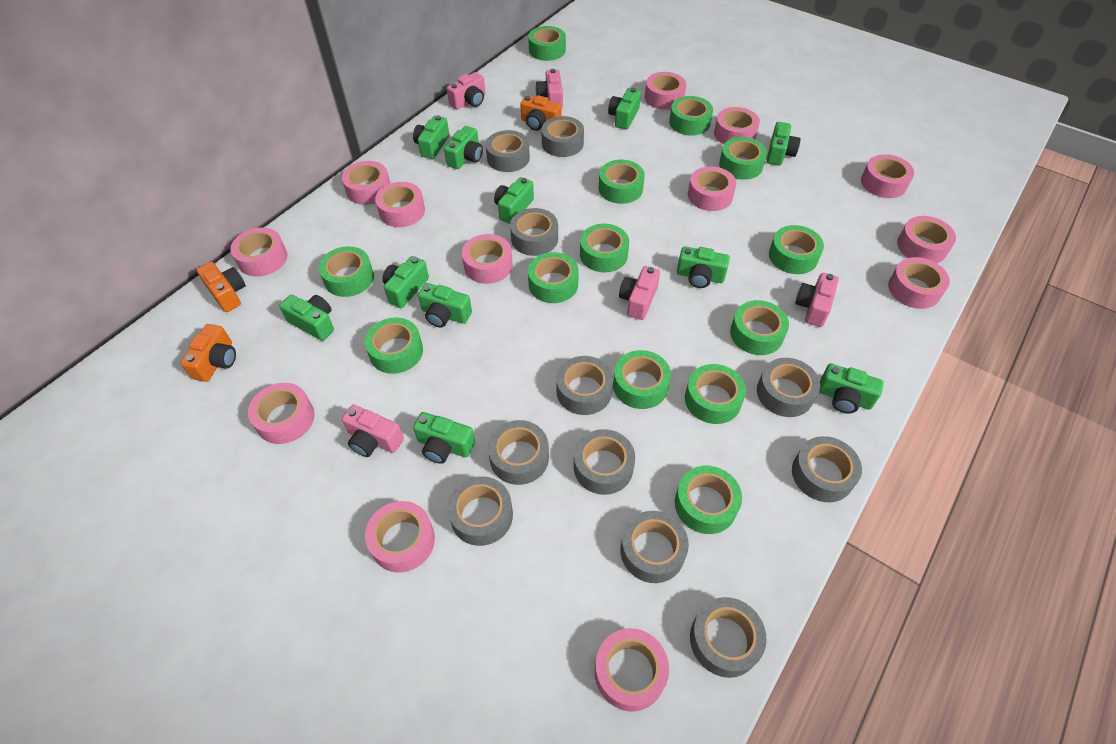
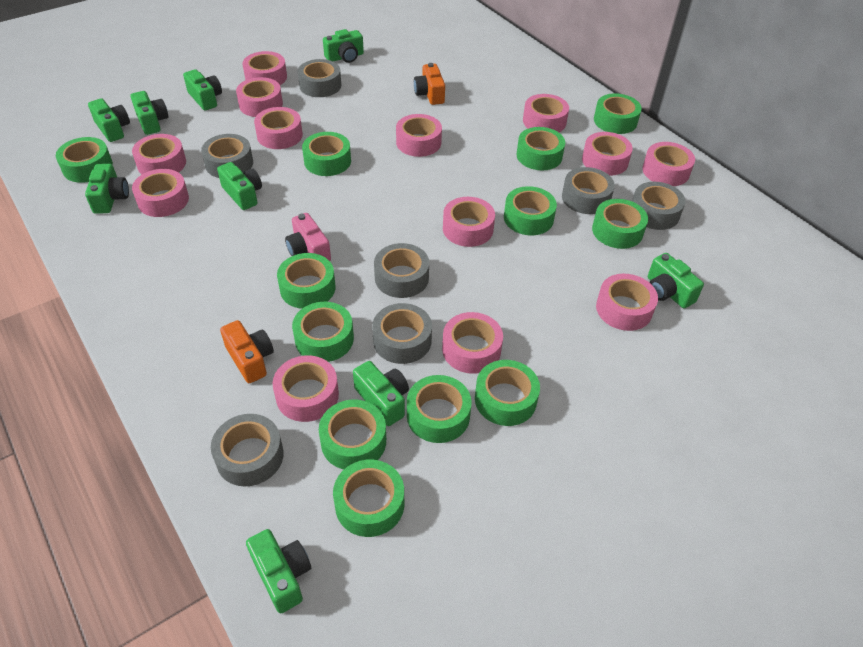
green camera: [279,295,334,341] [382,256,429,308] [413,115,449,159] [413,412,475,464] [418,283,472,328] [444,126,483,169] [494,177,534,224] [608,88,641,129] [677,246,730,288] [767,122,801,166] [819,363,884,413] = 11 -> [85,164,129,214] [88,98,130,142] [130,91,169,135] [183,69,222,111] [217,162,262,210] [246,529,311,614] [323,29,364,63] [353,361,409,426] [648,253,704,308] = 9
green tape: [318,246,374,297] [365,318,423,374] [528,26,566,61] [528,252,579,303] [580,224,629,272] [599,160,645,204] [613,350,671,409] [669,96,713,136] [675,466,742,534] [685,364,746,424] [719,137,767,180] [730,300,789,355] [769,225,824,274] = 13 -> [56,137,113,183] [277,253,336,309] [292,302,354,362] [302,132,351,176] [319,400,386,469] [333,460,404,537] [407,375,472,443] [475,360,540,426] [504,186,557,235] [517,127,565,170] [592,199,648,249] [594,93,642,134] = 12
grey tape: [447,476,513,546] [486,130,530,172] [488,420,549,485] [510,208,558,256] [541,116,584,157] [556,356,613,415] [574,429,635,495] [620,511,689,583] [690,597,767,678] [757,358,820,417] [792,436,862,502] = 11 -> [201,134,253,178] [211,414,284,487] [298,59,341,97] [372,303,432,364] [374,243,429,298] [562,167,615,214] [632,182,685,230] = 7
orange camera: [181,324,236,382] [196,262,246,312] [520,95,561,131] = 3 -> [220,320,274,383] [414,63,445,105] = 2
pink camera: [342,405,404,457] [447,72,485,110] [536,69,563,109] [619,266,660,320] [795,273,839,327] = 5 -> [285,213,331,261] = 1

